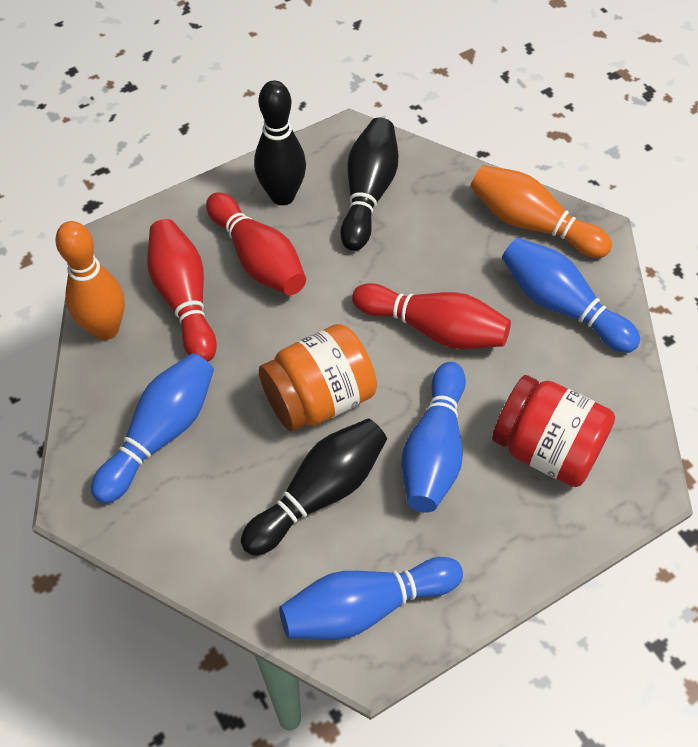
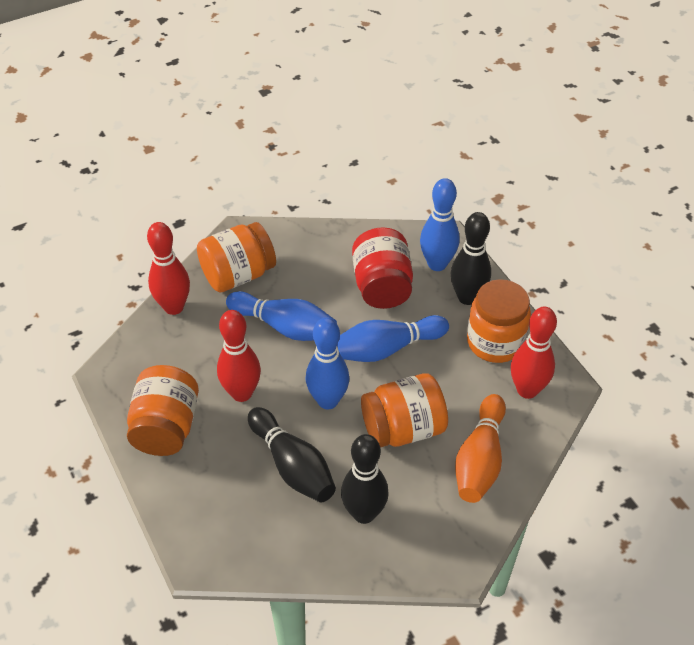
orange bowling pin: [55,221,125,340] [470,165,612,258] = 2 -> [455,394,506,503] = 1
orange jar: [259,324,377,431] = 1 -> [127,365,199,456] [197,222,276,293] [361,373,448,448] [467,279,531,363] = 4

